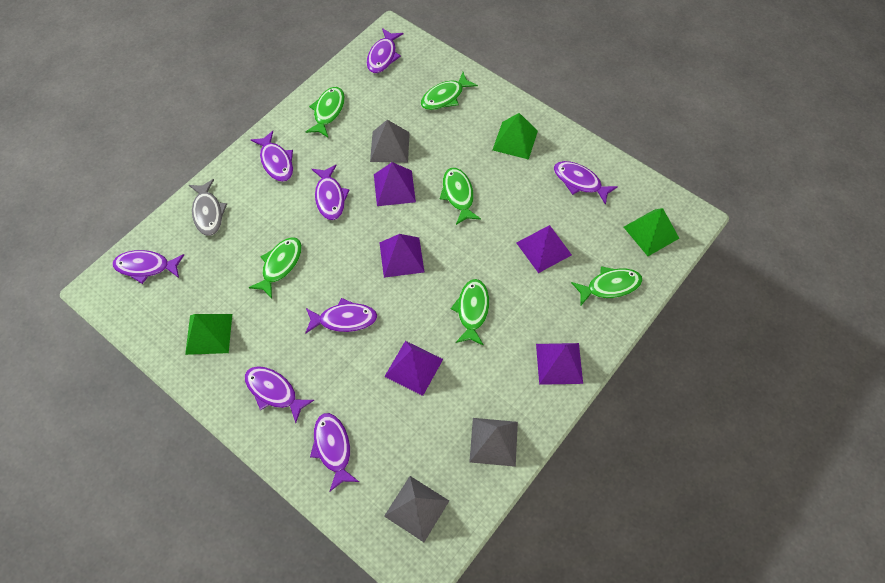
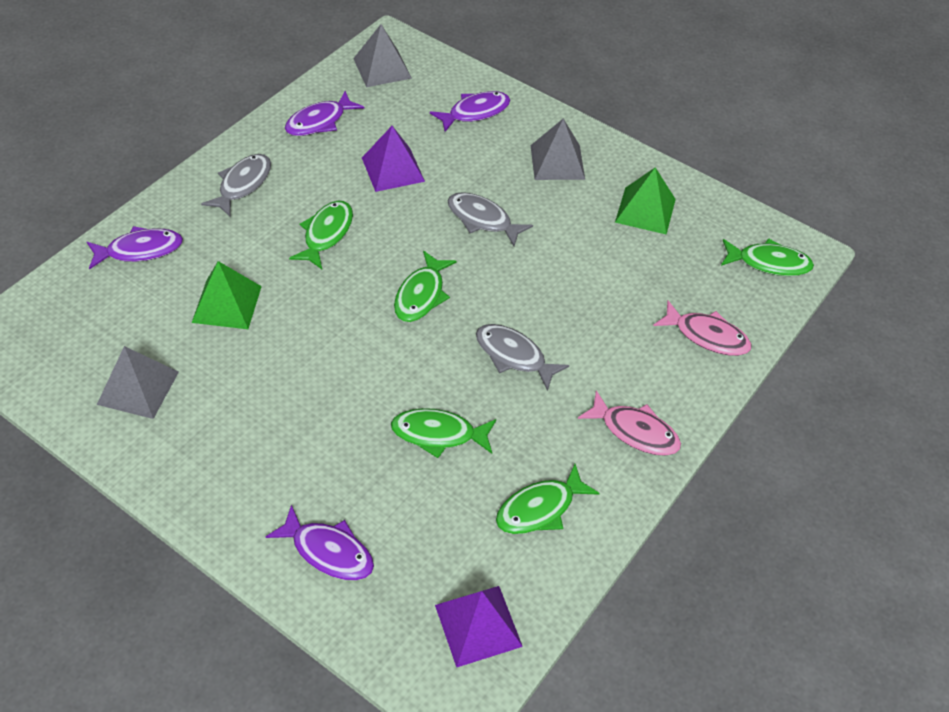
green fish: [248,237,302,299] [306,87,345,137] [421,72,478,110] [440,168,481,225] [451,279,489,346] [571,266,642,305] = 6 -> [289,201,353,269] [391,408,496,458] [394,251,456,322] [496,464,600,534] [721,238,814,276] = 5
green pyramid: [185,314,232,355] [493,113,538,160] [624,208,679,256] = 3 -> [192,261,262,329] [615,167,676,235] = 2
grey fish: [189,179,227,236] = 1 -> [201,154,271,217] [448,192,533,246] [476,324,569,391] = 3
pink fish: none = 0 -> [578,390,681,456] [653,301,752,356] = 2
purple fish: [113,250,184,284] [245,366,314,423] [251,131,293,182] [305,298,377,334] [310,413,359,492] [312,165,349,220] [367,28,403,73] [554,161,618,205] = 8 -> [87,226,183,269] [266,505,374,580] [285,91,364,136] [430,91,510,132] = 4
purple pyramid: [374,162,416,206] [379,234,424,278] [384,341,443,396] [517,225,572,273] [536,343,583,385] = 5 -> [362,126,425,192] [435,586,523,667] = 2

